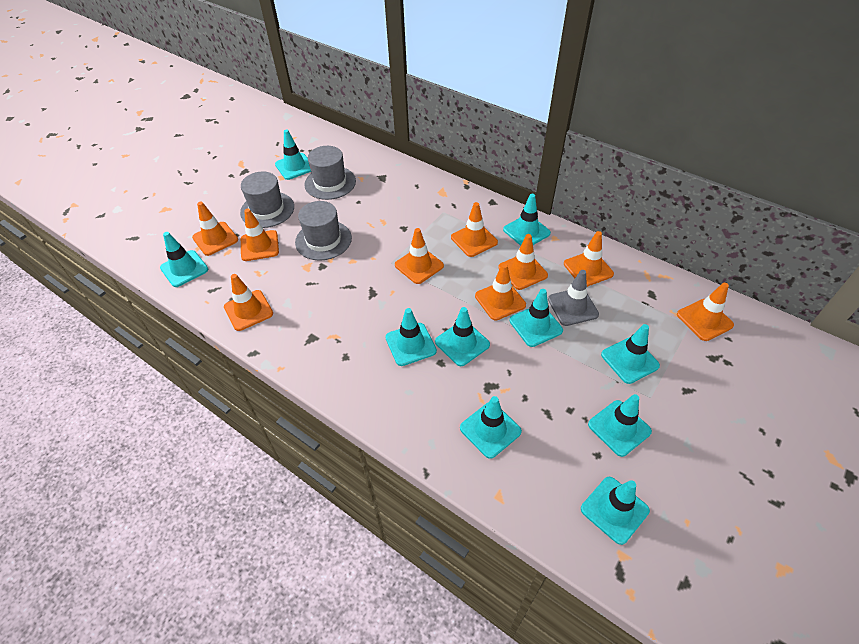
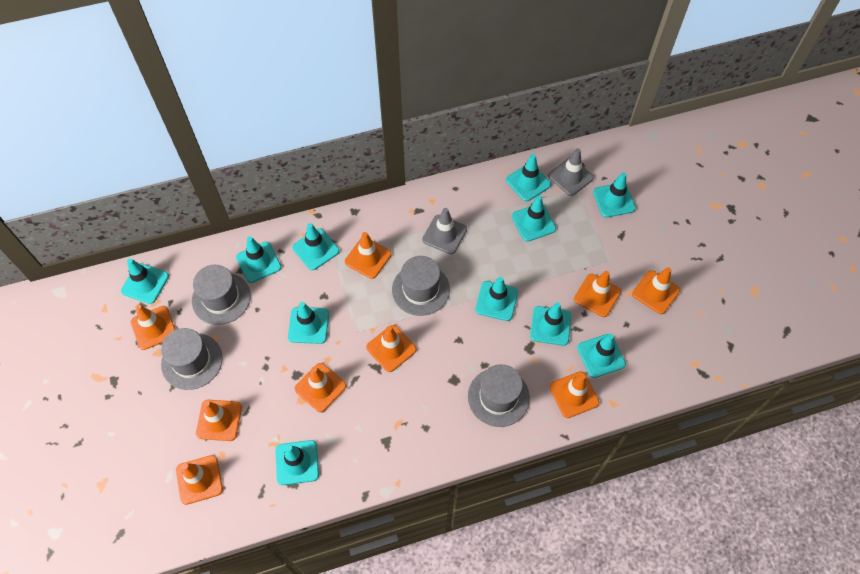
grey hat: [240,172,294,228] [295,201,352,261] [304,146,356,200] = 3 -> [161,328,222,390] [192,265,251,325] [392,256,450,316] [468,364,530,427] = 4
grey traffic cone: [548,270,599,326] = 1 -> [422,208,467,254] [548,148,594,196] = 2
turquoise traffic cone: [160,232,208,287] [275,130,311,180] [385,308,437,366] [435,307,490,366] [460,396,522,459] [503,194,551,246] [509,289,563,347] [581,477,650,545] [588,394,652,457] [601,324,660,384] = 10 -> [121,258,169,304] [236,237,281,283] [275,440,319,485] [288,302,329,344] [293,223,340,270] [475,277,518,321] [506,154,551,202] [512,195,556,242] [530,302,571,346] [577,334,626,378] [593,172,636,218] = 11

